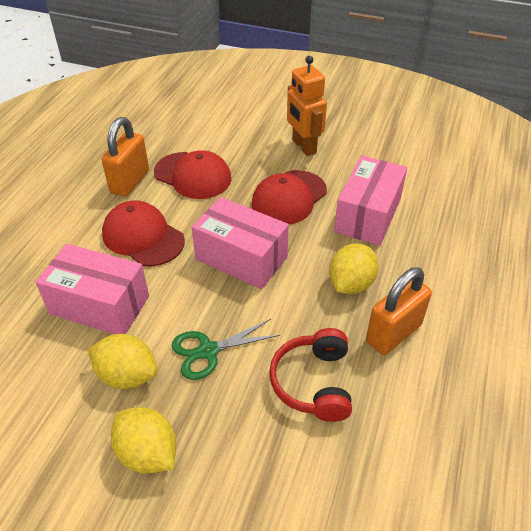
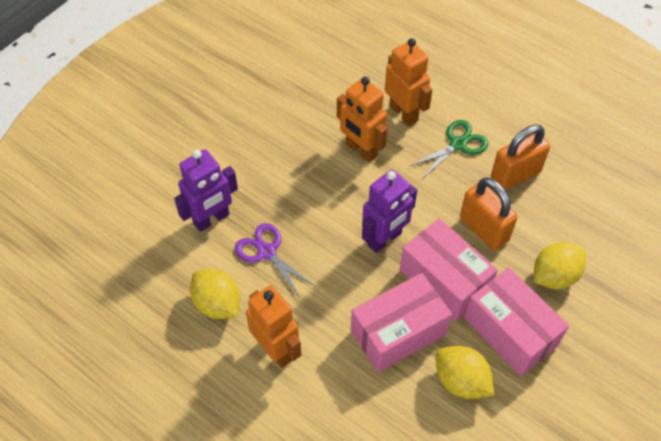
orange robot: [287,56,327,156] = 1 -> [246,285,301,368] [337,77,388,163] [385,38,432,126] = 3
purple robot: none = 0 -> [174,149,238,232] [362,170,417,253] = 2
purple scissors: none = 0 -> [235,223,316,299] = 1
red cap: [102,200,185,267] [154,150,231,199] [252,170,327,224] = 3 -> none = 0
red headphones: [269,328,352,422] = 1 -> none = 0

